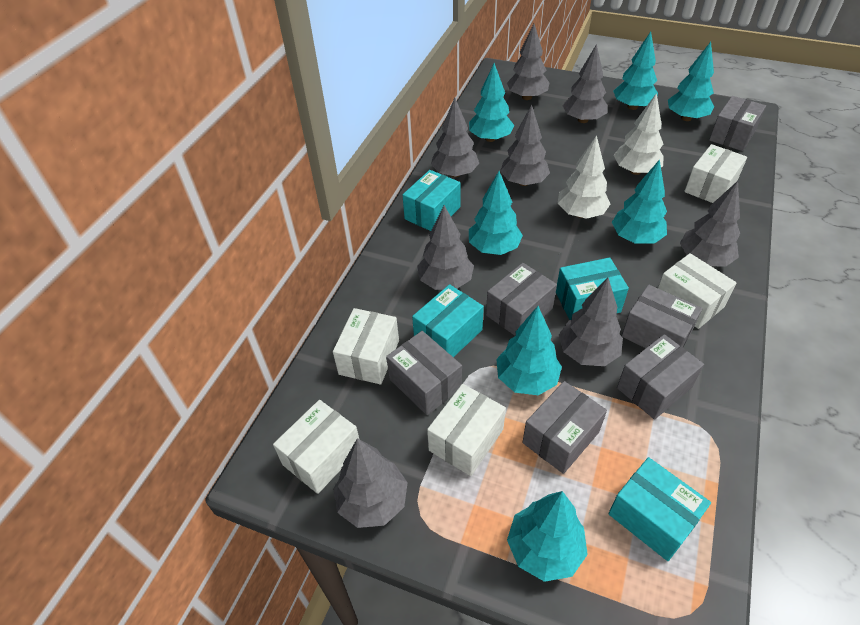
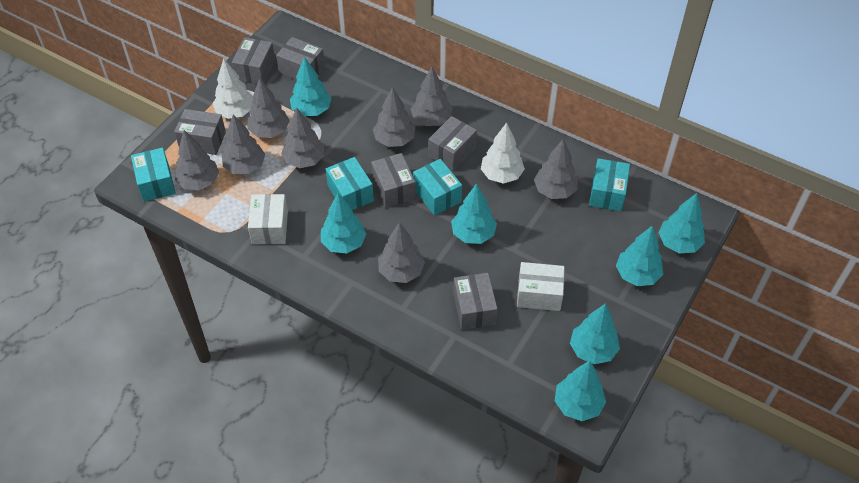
white box: [273,400,359,494] [333,308,399,384] [427,384,506,476] [658,253,737,329] [684,144,747,203] = 5 -> [248,194,288,244] [517,262,565,311] = 2

